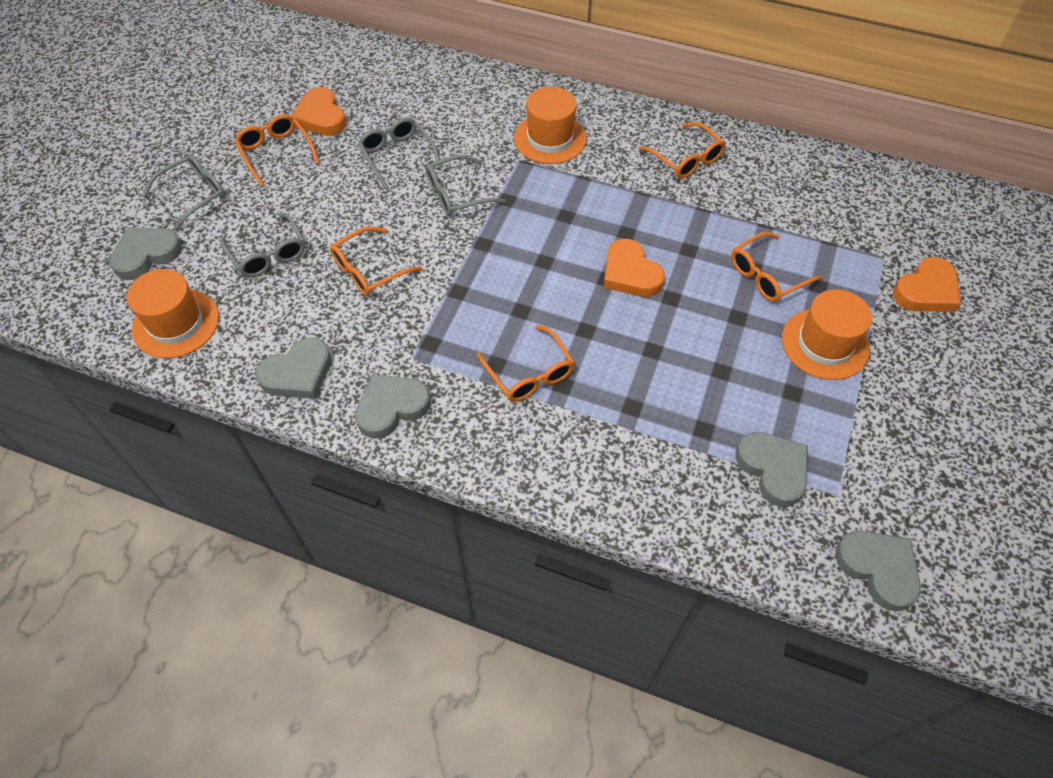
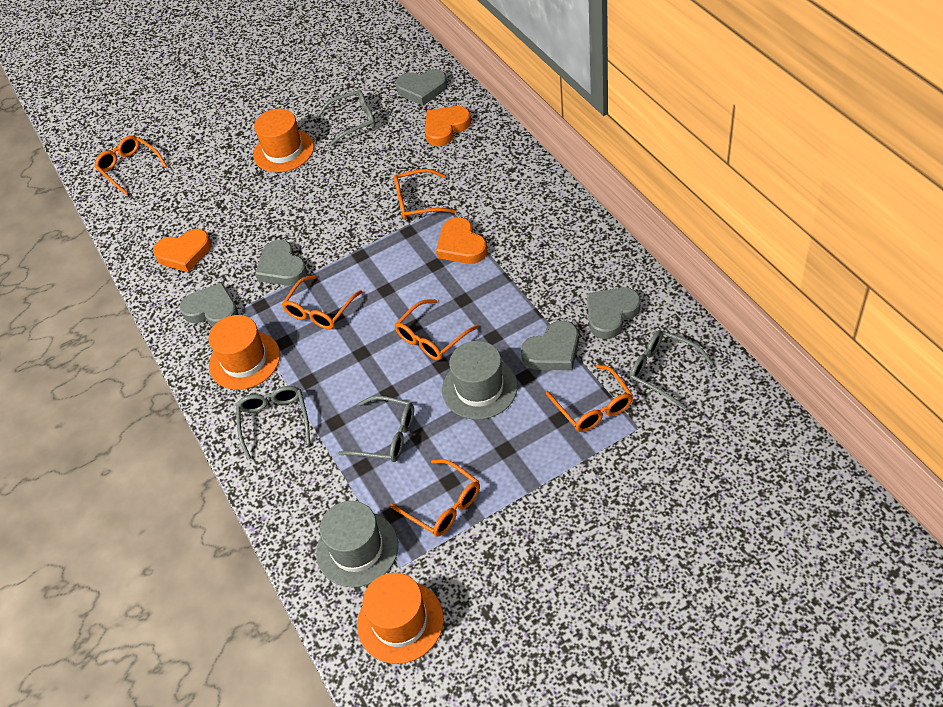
grey hat: none = 0 -> [316,501,398,587] [442,341,518,420] = 2
orange glasses: [234,114,319,186] [330,226,423,296] [477,325,575,402] [639,122,726,179] [731,232,823,302] = 5 -> [94,136,167,195] [282,275,362,329] [390,459,480,537] [394,169,455,220] [395,299,479,360] [546,364,633,432] = 6

